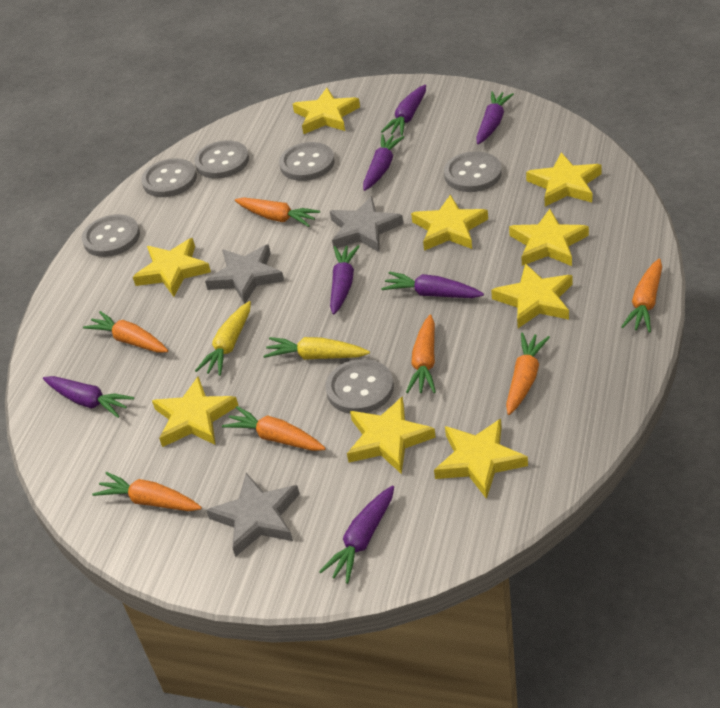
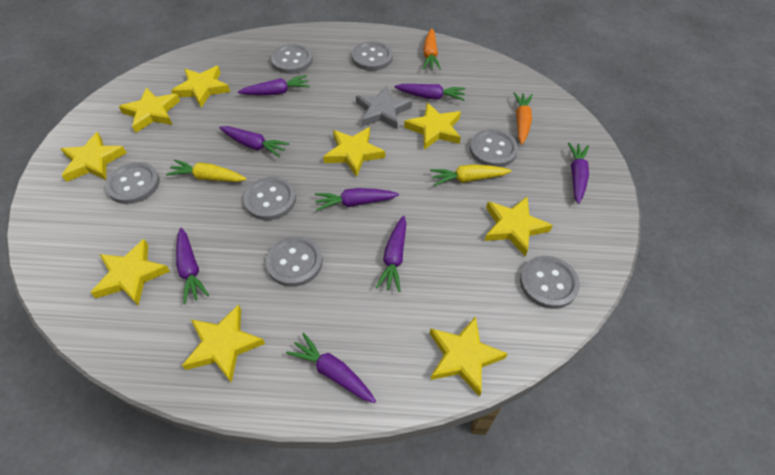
grey button: [82,214,140,257] [141,158,197,197] [194,140,249,179] [279,142,335,181] [325,359,394,414] [444,151,502,192] = 6 -> [105,162,160,204] [243,177,296,220] [266,236,323,287] [271,44,313,74] [352,41,393,71] [470,129,518,167] [520,256,580,309] = 7
grey star: [205,244,284,304] [206,473,300,557] [330,196,403,252] = 3 -> [356,85,412,130] = 1
orange carrot: [83,311,168,353] [92,472,202,511] [222,406,326,451] [235,198,320,227] [406,315,436,393] [506,333,550,415] [621,259,662,332] = 7 -> [423,28,441,70] [514,92,533,144] = 2
purple carrot: [43,376,134,418] [319,486,394,584] [330,245,360,315] [363,134,404,191] [381,85,426,136] [381,271,484,298] [476,91,514,144] = 7 -> [176,228,209,304] [219,126,289,157] [238,75,310,95] [286,333,376,403] [315,188,399,211] [375,216,406,292] [394,84,466,101] [568,142,589,204] = 8

